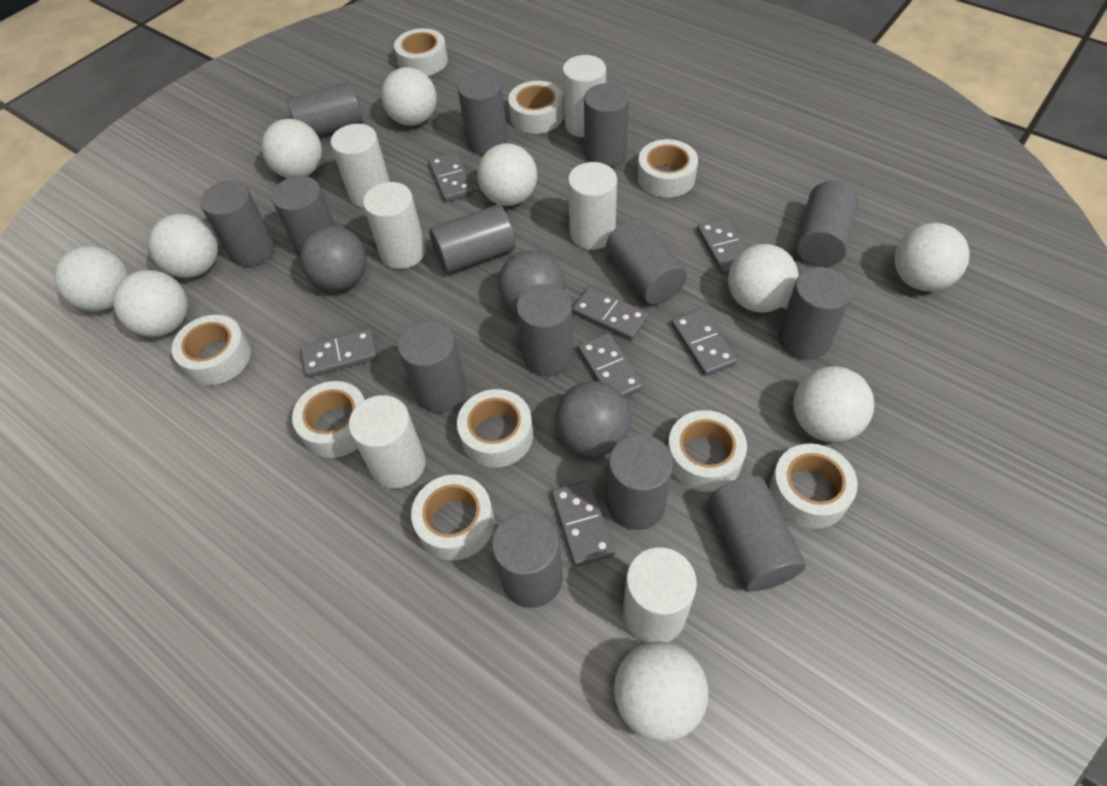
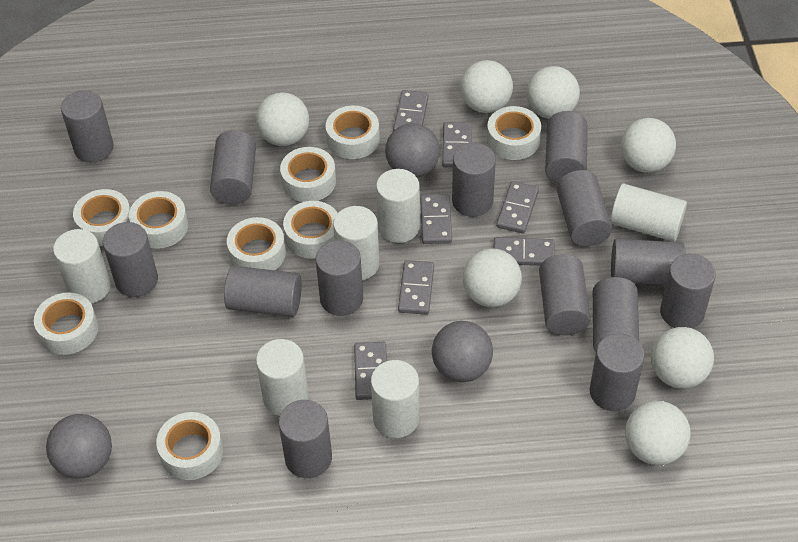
white ball: [54,246,129,311] [113,270,188,337] [148,214,218,278] [261,119,322,178] [381,67,437,126] [477,143,537,206] [614,641,708,742] [728,244,798,313] [793,366,874,442] [894,223,970,291] = 10 -> [256,93,309,146] [460,60,513,113] [463,248,522,307] [526,66,580,119] [621,118,676,173] [625,401,691,465] [651,327,714,388] = 7

